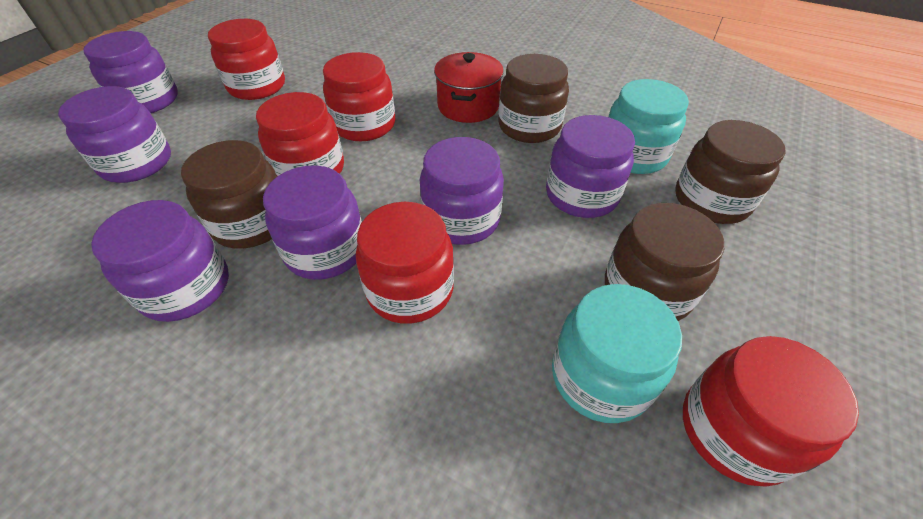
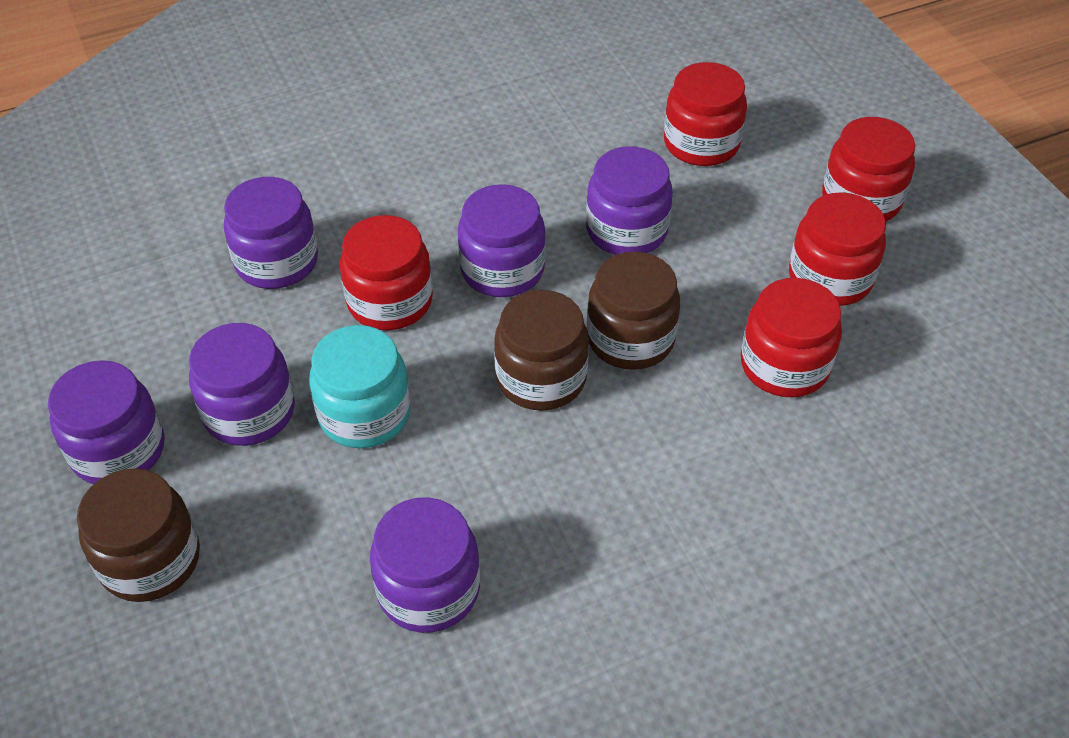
brown jar: [181,140,277,249] [498,54,569,143] [605,203,724,321] [675,120,786,224] = 4 -> [77,468,200,602] [494,290,589,411] [587,252,680,370] = 3
red pot: [434,52,504,123] = 1 -> none = 0
turquoise jar: [552,284,682,423] [608,79,689,174] = 2 -> [309,325,411,448] = 1

